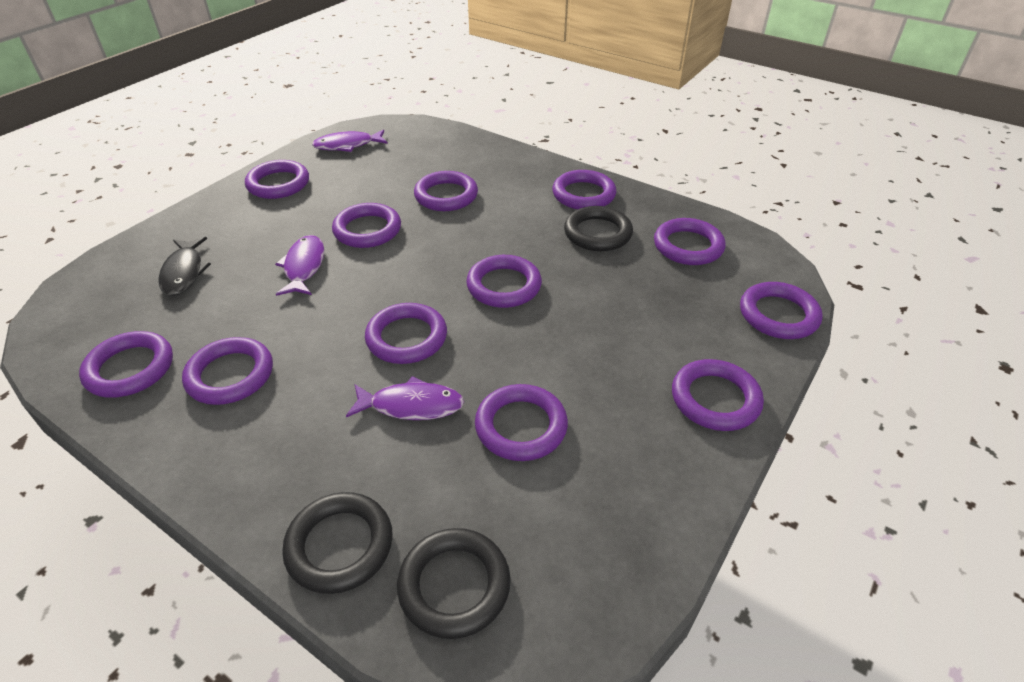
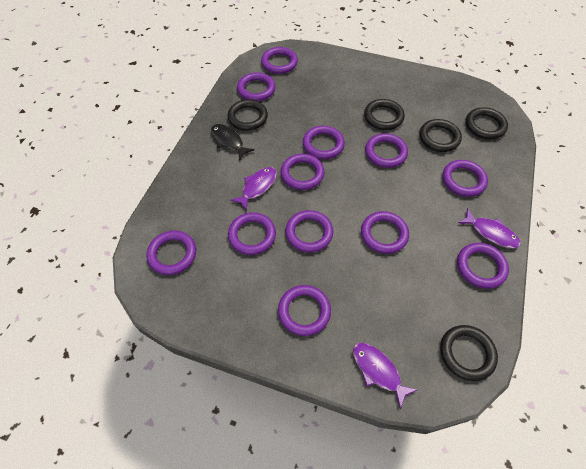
black ring: [282,492,393,594] [397,528,511,639] [564,206,633,252] = 3 -> [227,99,268,131] [364,99,405,130] [419,119,462,152] [440,325,498,381] [466,107,508,139] = 5

